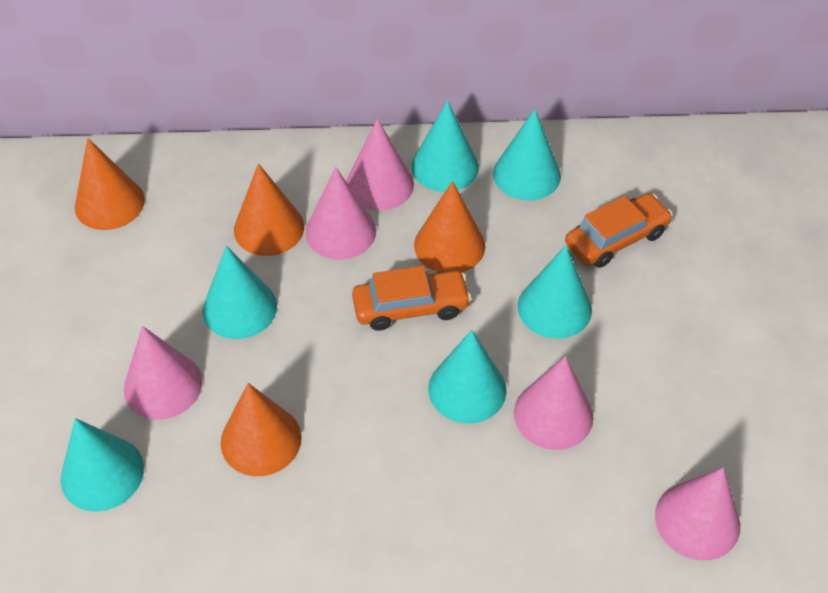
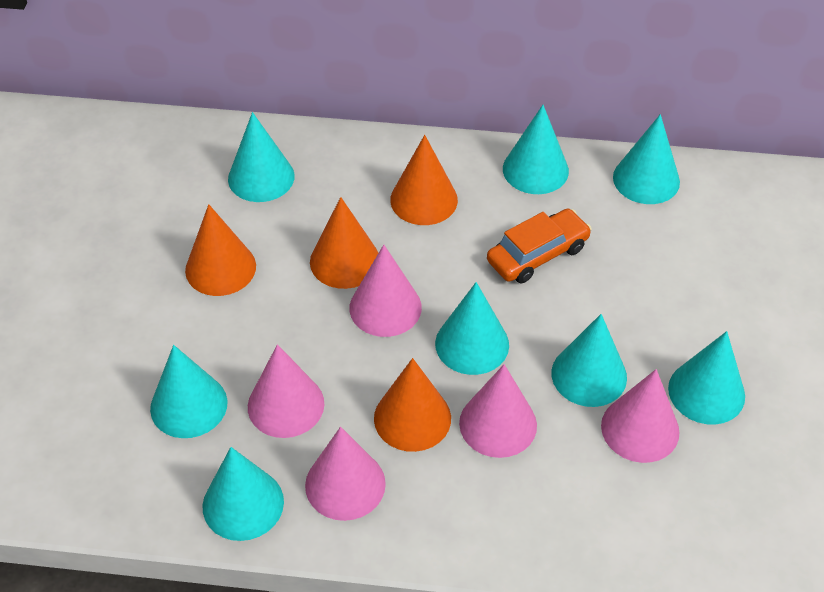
orange car: [352,266,471,331] [565,193,673,268] = 2 -> [487,209,592,283] = 1
turquoise cone: [61,418,144,512] [203,246,277,339] [412,100,479,192] [428,330,507,423] [493,109,561,200] [518,245,592,339] = 6 -> [150,345,227,438] [203,447,284,541] [228,112,295,202] [435,282,509,375] [503,105,569,194] [551,314,627,407] [613,114,680,204] [668,331,745,425] = 8

